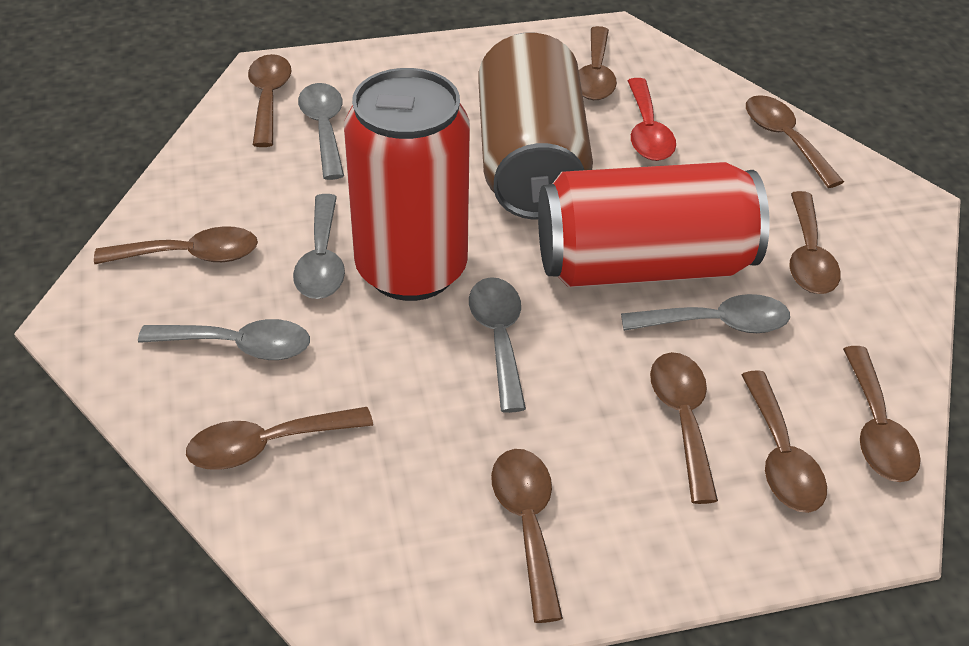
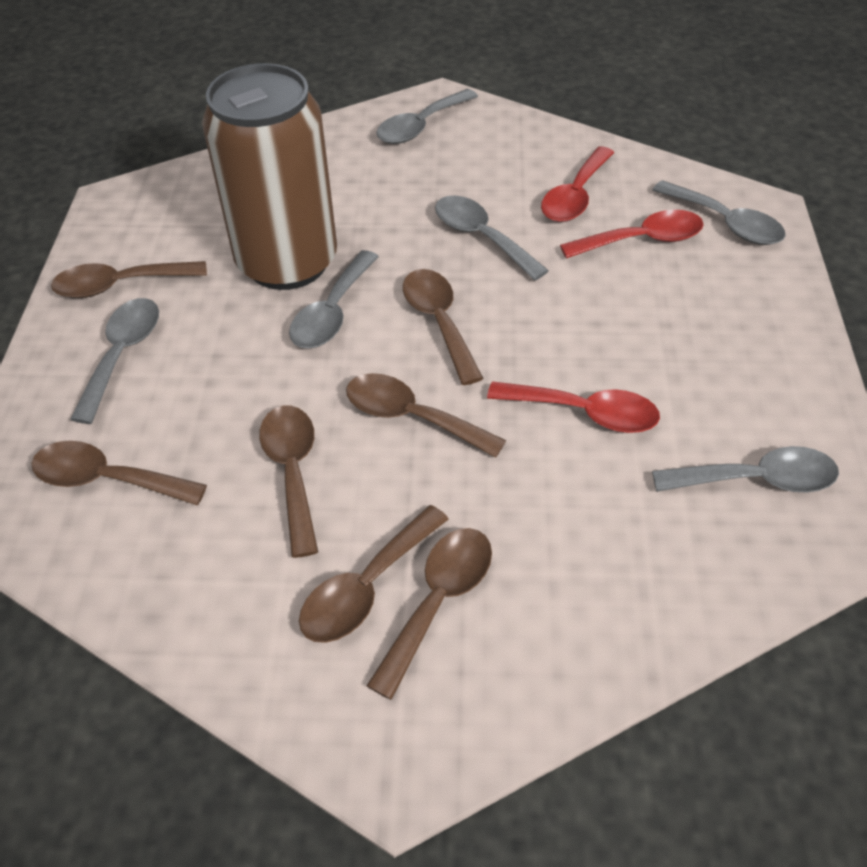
brown spoon: [94,226,258,264] [186,407,373,470] [248,54,292,147] [491,449,563,623] [579,26,617,100] [650,352,718,504] [742,370,827,513] [746,95,844,188] [790,191,841,294] [843,346,921,482] = 10 -> [31,441,207,505] [51,261,207,298] [259,405,318,558] [299,505,449,643] [346,373,506,458] [367,528,492,700] [403,269,483,385] = 7
grey spoon: [138,319,310,360] [293,194,345,299] [298,83,344,180] [469,277,526,413] [621,294,790,333] = 5 -> [70,298,159,424] [289,250,379,348] [376,89,478,144] [435,195,549,280] [652,446,839,493] [653,180,786,245] = 6
red can: [344,68,470,301] [538,162,770,287] = 2 -> none = 0
red spoon: [628,78,676,161] = 1 -> [487,381,660,433] [541,146,614,222] [560,210,704,259] = 3

